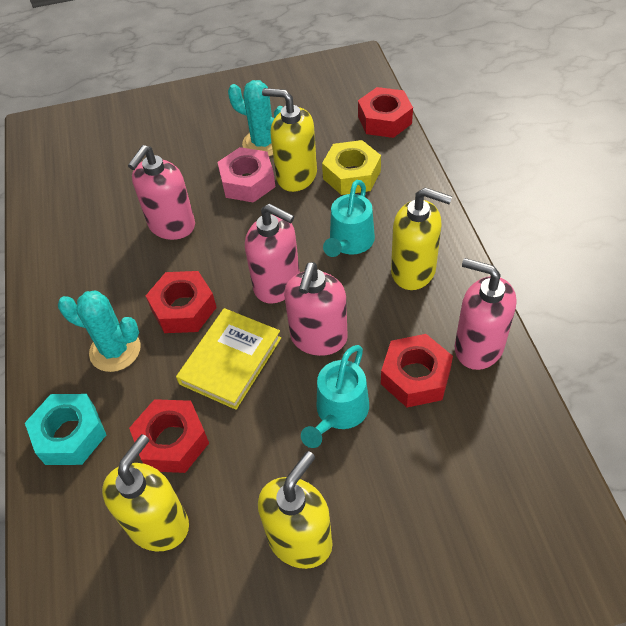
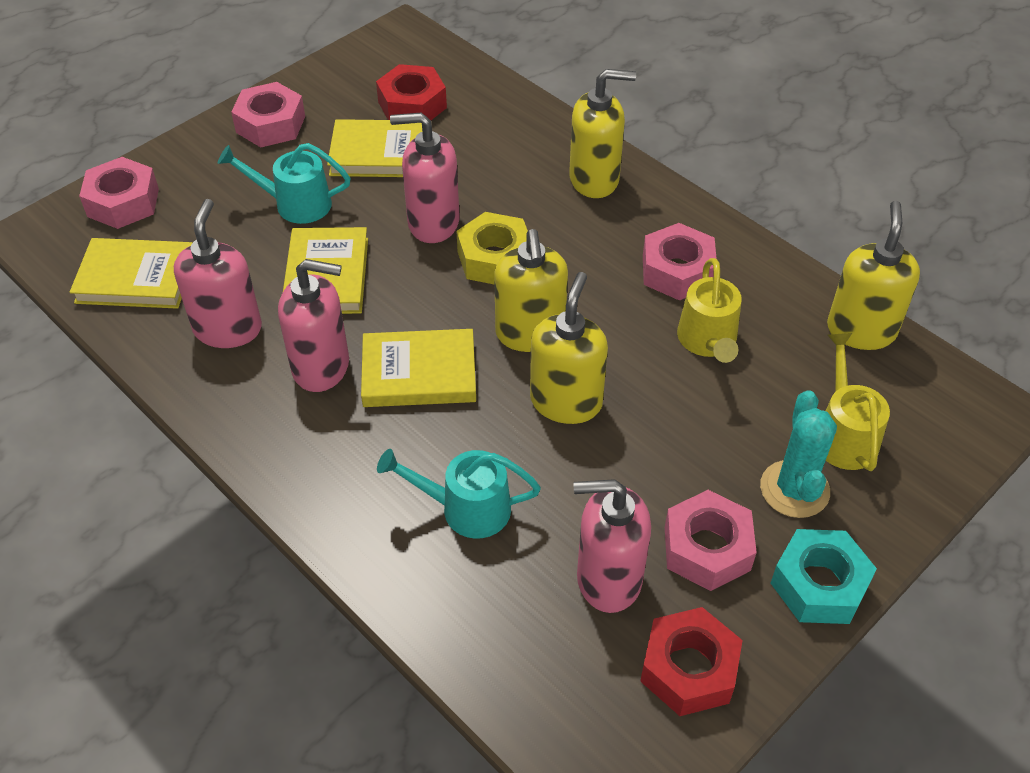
pink nut: [217,147,275,203] = 1 -> [79,157,159,229] [231,82,305,147] [643,223,717,301] [665,490,757,591] = 4
red nut: [129,399,209,473] [146,271,217,333] [358,87,413,138] [381,334,453,408] = 4 -> [376,64,447,120] [640,607,743,716] = 2
turquoise cactus: [58,291,141,372] [228,80,283,156] = 2 -> [760,390,837,518] = 1
yellow book: [176,308,281,410] = 1 -> [70,238,192,309] [283,227,368,314] [327,119,422,177] [361,329,476,407] = 4
yellow watering can: none = 0 -> [677,258,742,363] [826,333,890,471] = 2

